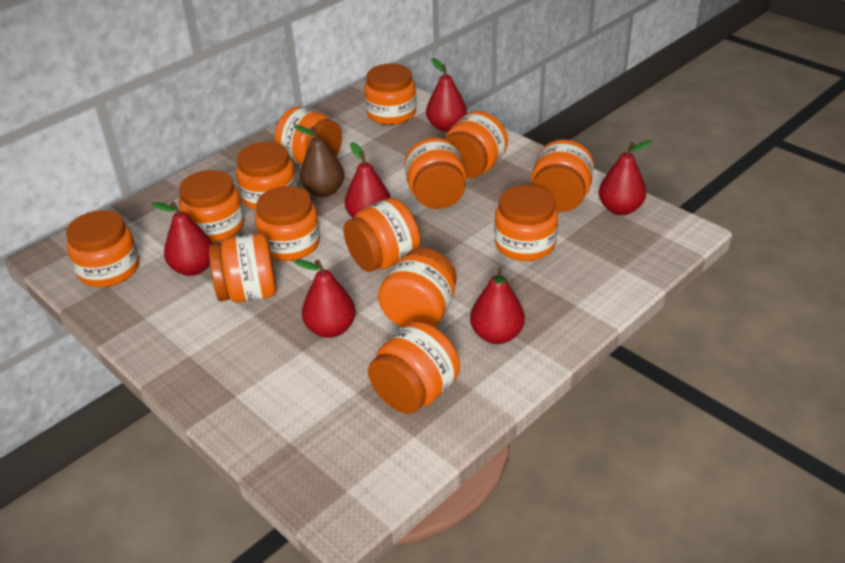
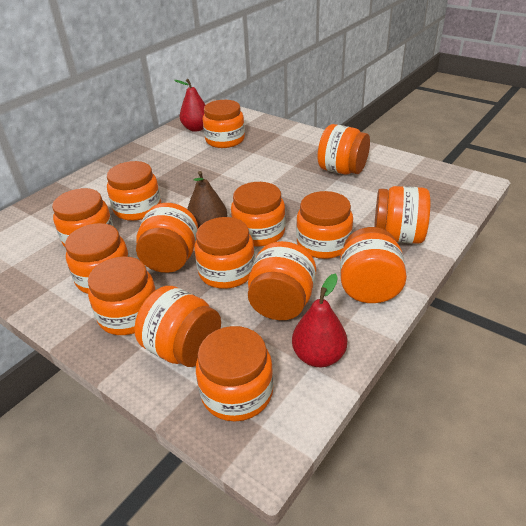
orange jar: [66,210,139,287] [179,170,244,243] [209,233,276,302] [236,142,297,210] [255,186,320,261] [275,107,342,165] [343,198,420,272] [364,64,416,125] [368,321,460,414] [378,248,457,327] [405,137,466,209] [445,111,508,179] [494,185,558,261] [531,139,594,212] = 14 -> [52,188,113,247] [65,223,130,294] [88,256,156,335] [107,161,161,221] [135,286,221,367] [136,203,198,273] [194,217,255,289] [196,326,274,421] [203,100,245,148] [231,182,286,247] [248,241,316,320] [296,191,353,259] [317,124,370,174] [340,227,407,303] [374,186,430,244] = 15
red pear: [151,202,213,276] [294,260,356,338] [345,142,391,218] [426,58,467,132] [470,267,525,344] [599,140,653,215] = 6 -> [174,79,205,132] [292,274,347,367] = 2

